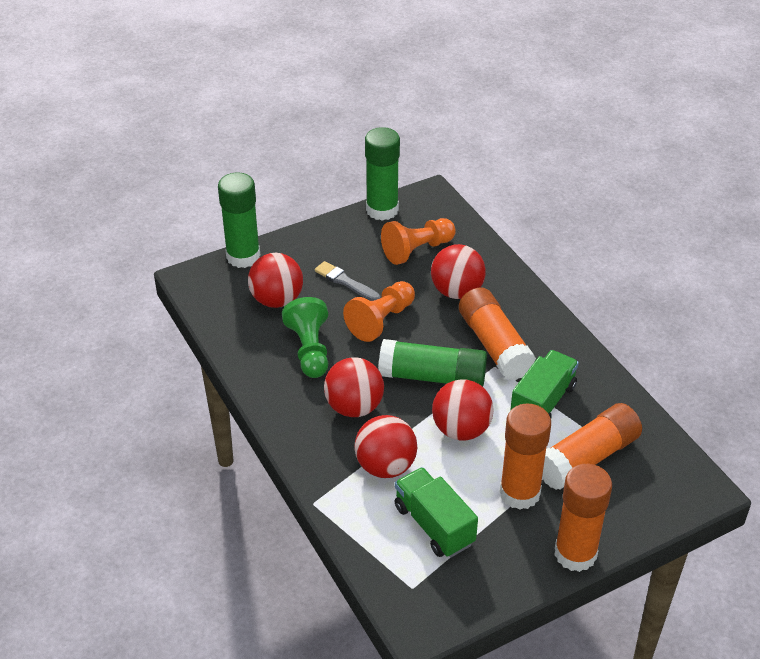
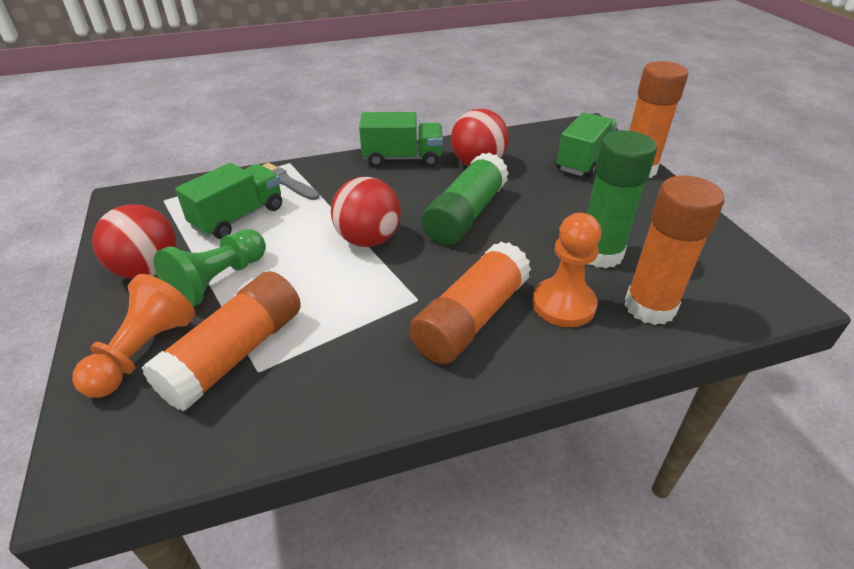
green glue stick: [218,172,260,268] [365,127,400,221] [378,339,487,387] = 3 -> [422,152,509,245] [587,130,657,268] = 2
green truck: [395,467,478,557] [510,350,579,418] = 2 -> [175,163,282,239] [359,112,443,167] [556,112,618,178] = 3
red ball: [248,253,303,308] [324,357,384,417] [355,415,417,478] [431,244,486,299] [432,380,494,441] = 5 -> [92,204,176,279] [331,177,401,247] [451,109,509,166] = 3

